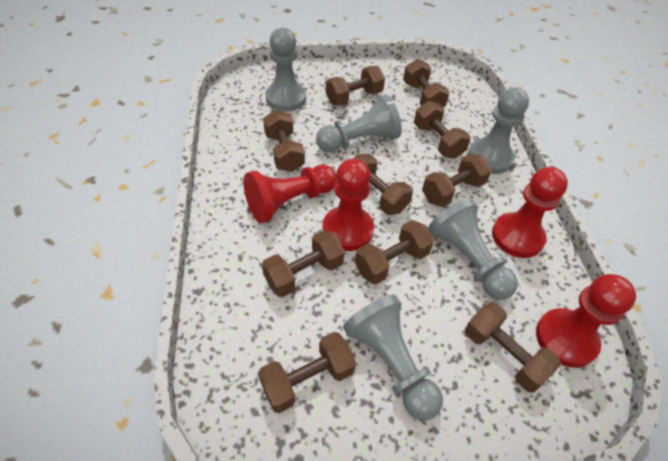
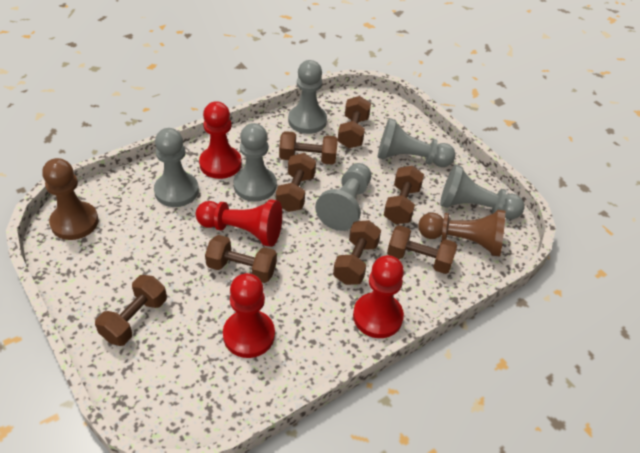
brown dumbbell: [258,332,356,413] [262,230,345,297] [263,110,305,172] [326,66,385,106] [353,154,413,215] [355,220,434,284] [403,59,450,107] [414,101,471,159] [422,153,491,207] [465,302,561,393] = 10 -> [95,275,167,346] [205,235,277,283] [276,153,316,212] [279,131,338,165] [333,220,381,285] [338,96,371,148] [384,166,424,224] [387,225,457,274] = 8
brown pawn: none = 0 -> [42,158,99,240] [418,210,505,257] = 2
grey pawn: [265,27,306,111] [316,94,402,152] [343,295,443,420] [428,199,518,300] [468,87,529,174] = 5 -> [154,128,199,207] [233,123,277,201] [288,60,327,134] [315,163,371,231] [377,118,455,167] [440,164,524,219] = 6

